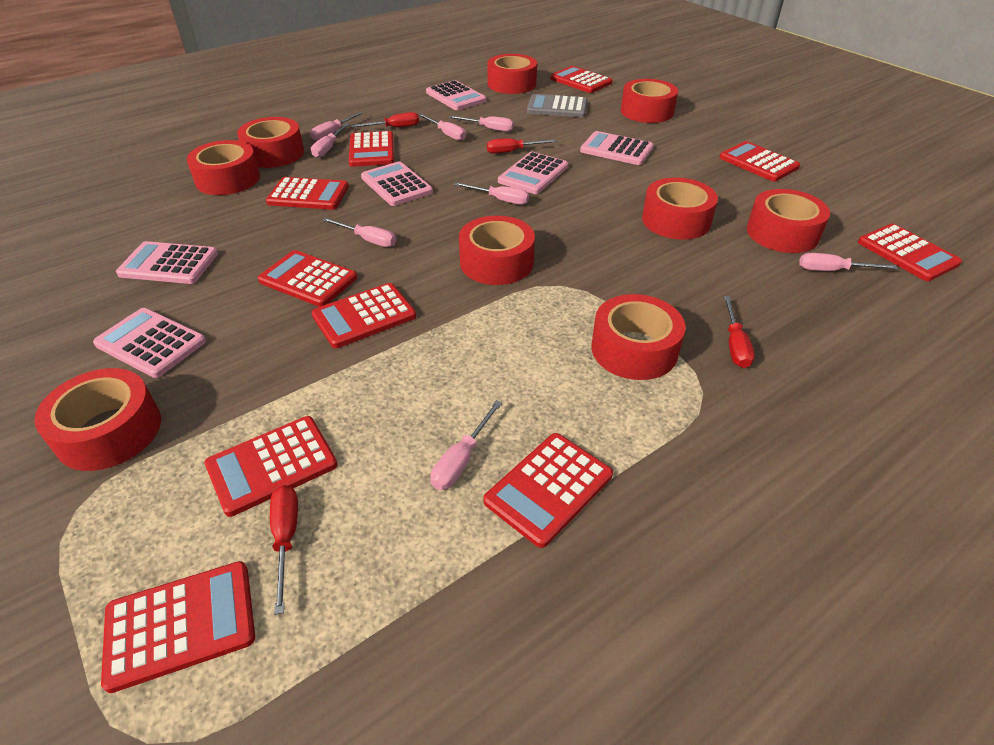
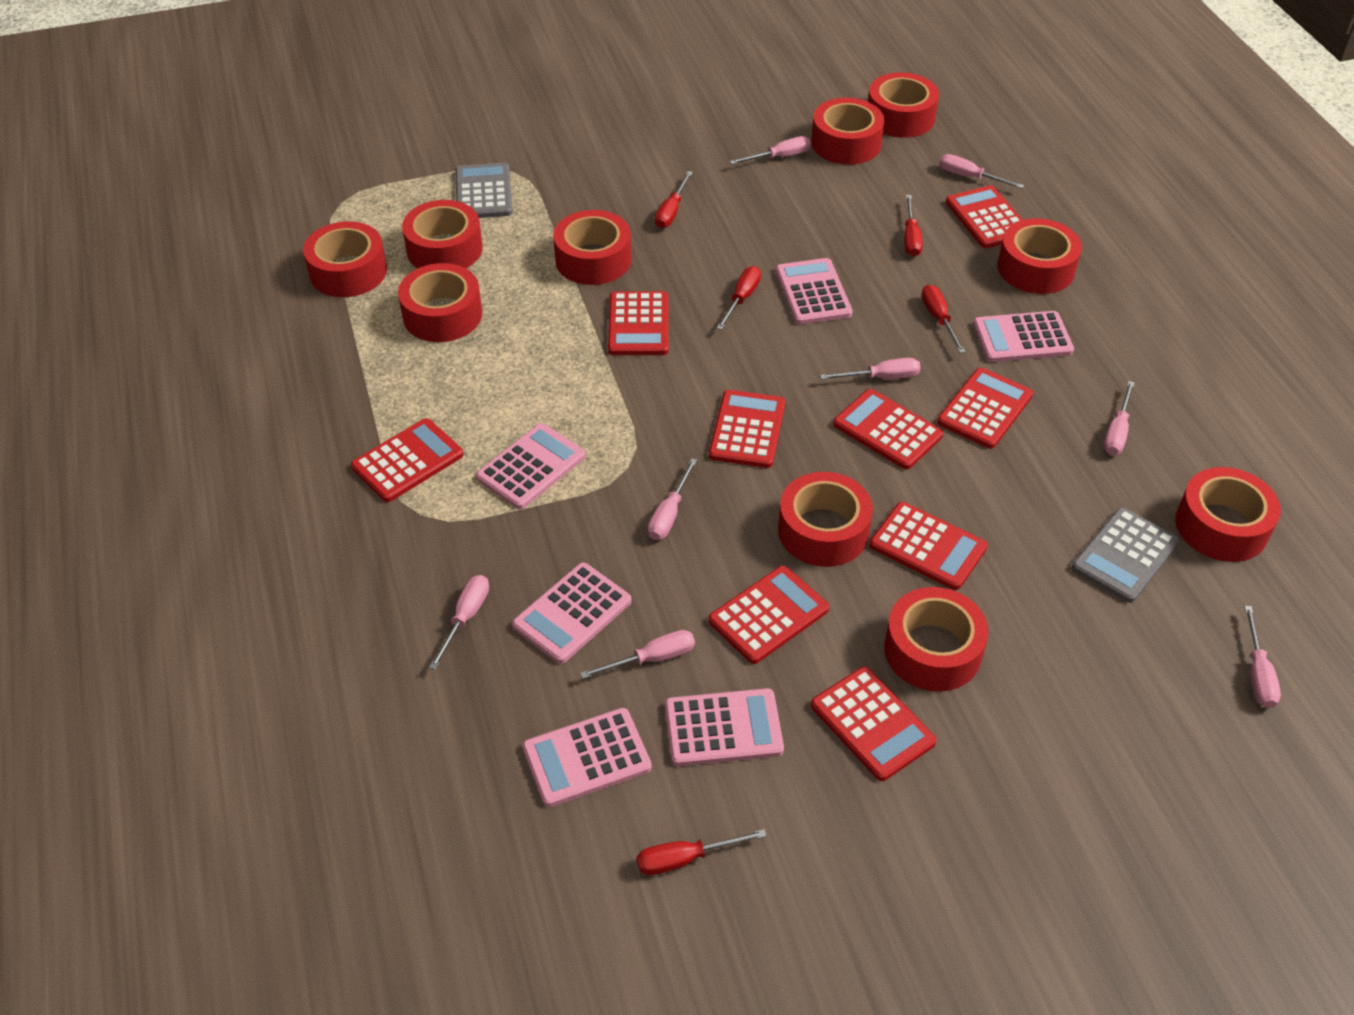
grey calculator: [527,94,587,117] = 1 -> [455,163,512,218] [1072,507,1180,603] = 2
red calculator: [101,561,255,693] [204,416,338,517] [258,250,357,307] [266,177,349,210] [312,283,416,348] [349,131,394,167] [483,433,613,548] [550,66,612,93] [719,141,800,182] [858,224,962,281] = 10 -> [351,418,464,502] [608,291,669,355] [708,565,829,664] [709,390,785,468] [811,667,937,781] [833,389,943,470] [869,502,988,590] [937,368,1033,449] [946,185,1023,248] = 9
red screwdriver: [270,485,298,615] [351,112,419,127] [487,138,557,154] [724,296,755,368] = 4 -> [637,829,766,875] [655,171,693,228] [716,266,761,330] [904,195,923,257] [921,285,965,353] = 5
red tape: [34,368,161,471] [187,140,260,195] [237,117,304,168] [459,216,535,285] [487,54,537,94] [591,294,686,380] [621,79,678,123] [642,178,718,239] [747,189,830,253] = 9 -> [303,221,387,297] [398,263,482,342] [402,200,483,268] [553,210,632,285] [778,472,873,567] [811,98,885,165] [868,72,939,138] [884,587,989,692] [997,218,1082,294] [1175,467,1281,562] = 10

